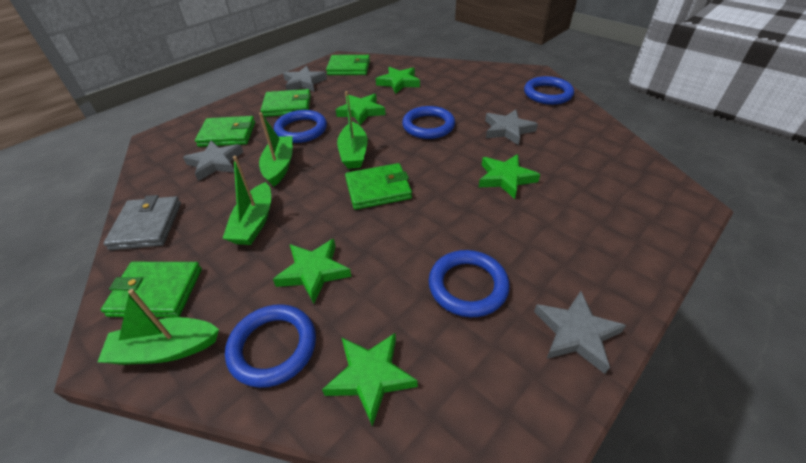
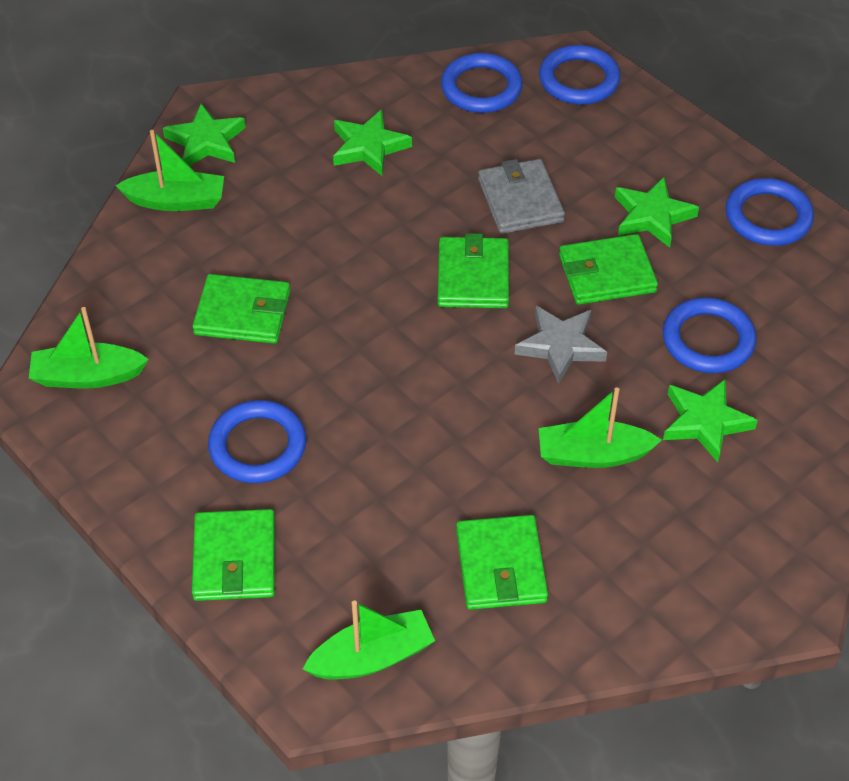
green star: [273,239,351,304] [322,333,418,426] [336,94,386,125] [376,67,420,94] [479,154,540,199] = 5 -> [163,104,246,166] [333,109,412,176] [615,176,699,248] [663,379,758,462] = 4
grey star: [183,141,243,181] [283,66,327,91] [485,109,538,145] [534,291,626,374] = 4 -> [515,306,607,384] = 1

